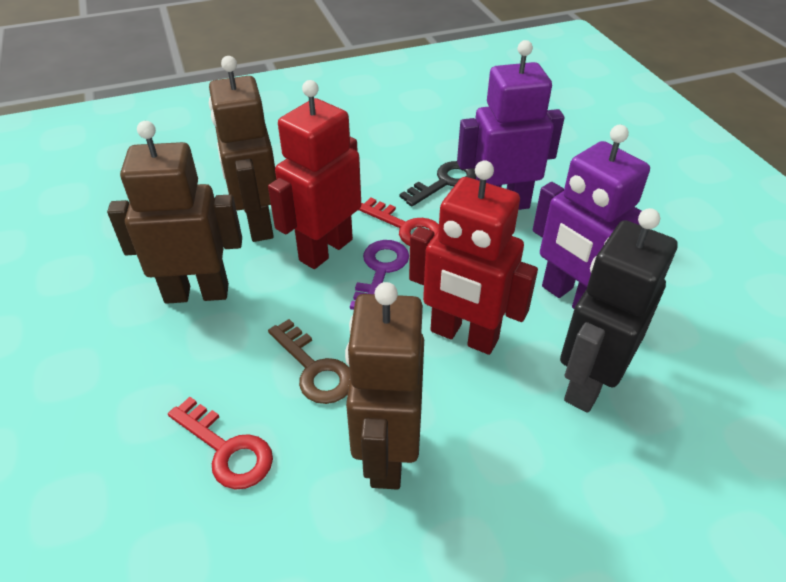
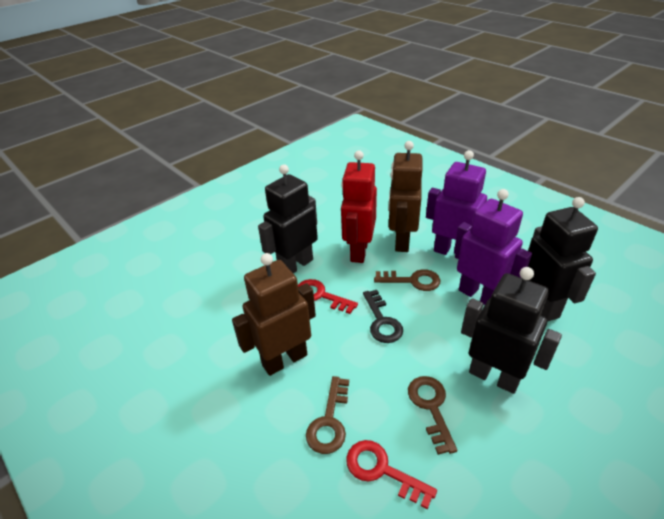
black robot: [560,208,678,413] = 1 -> [258,164,318,273] [461,267,562,394] [528,197,598,321] = 3
brown key: [268,319,350,404] = 1 -> [306,376,349,454] [374,269,440,291] [408,376,457,455] = 3
brown robot: [107,121,242,304] [209,56,276,242] [345,282,424,489] = 3 -> [232,253,316,376] [389,141,422,252] = 2
purple key: [350,240,409,310] = 1 -> none = 0
red robot: [268,80,361,269] [409,160,538,355] = 2 -> [341,151,377,263] = 1

